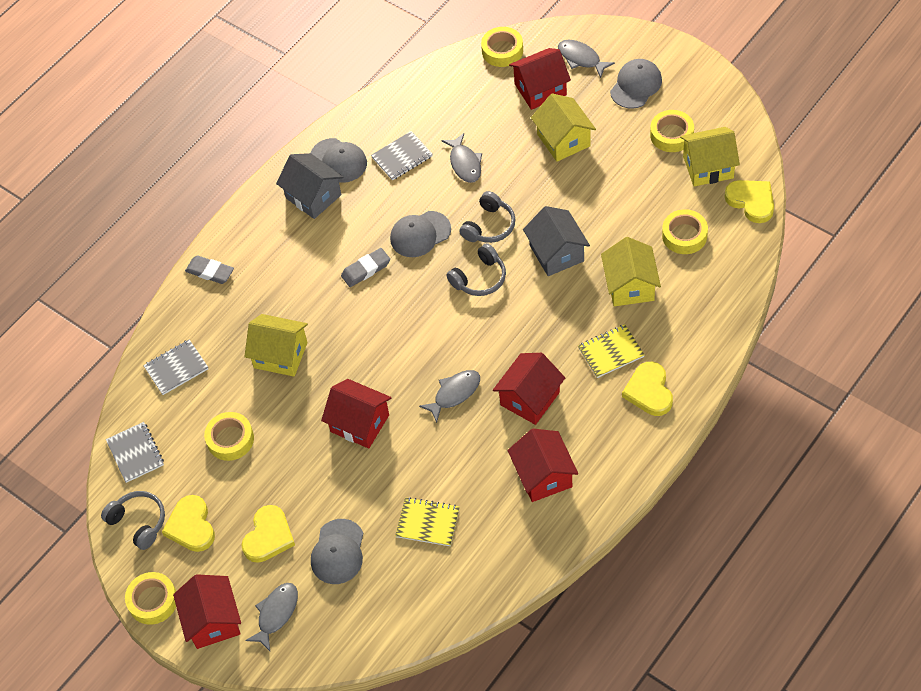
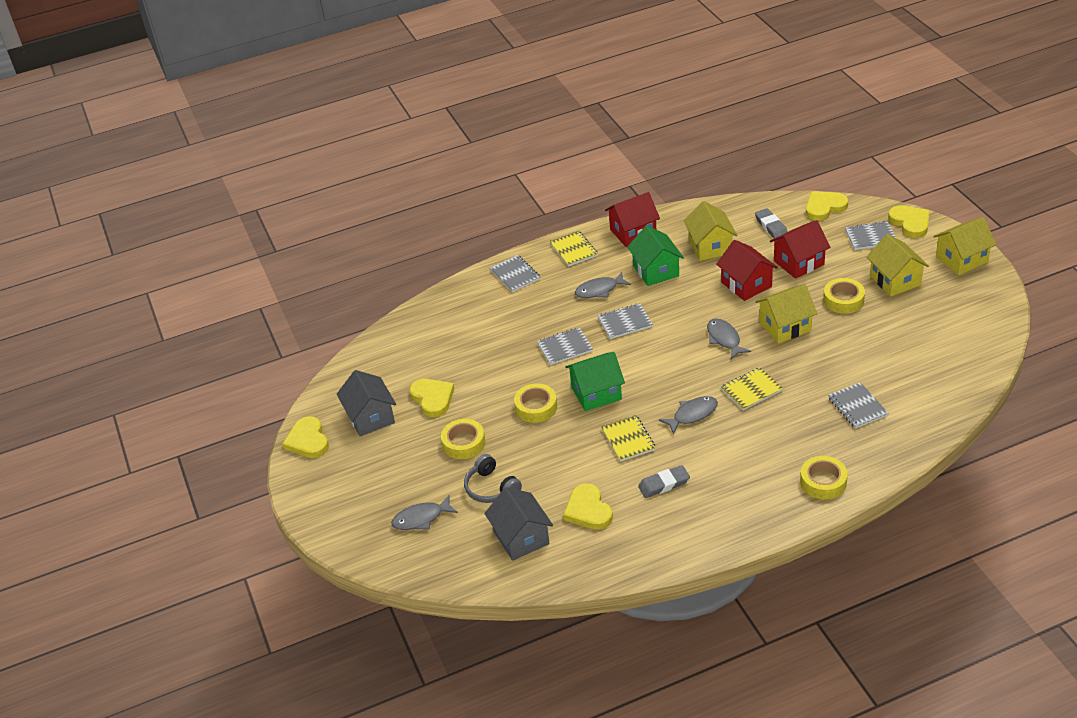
green house: none = 0 -> [565,352,625,411] [627,225,684,286] = 2
grey cap: [311,138,367,183] [311,519,364,584] [390,211,451,257] [610,59,662,109] = 4 -> none = 0
grey headphones: [101,491,165,550] [447,243,506,296] [459,191,516,243] = 3 -> [464,454,522,503] = 1
grey notebook: [106,422,164,483] [143,339,208,395] [371,131,433,180] = 3 -> [490,255,540,292] [537,327,593,365] [597,303,653,339] [828,382,889,429] [845,221,896,250] = 5
red house: [173,574,241,649] [321,379,392,448] [493,353,565,425] [508,429,578,502] [509,48,571,110] = 5 -> [605,192,660,247] [716,240,778,301] [770,220,830,279] = 3
yellow heart: [162,495,215,552] [241,505,295,563] [622,362,673,416] [724,180,774,223] = 4 -> [282,416,329,458] [409,379,454,417] [563,483,613,530] [806,191,848,221] [888,205,930,238] = 5
yellow notebook: [395,497,460,546] [578,324,645,378] = 2 -> [549,231,598,267] [601,415,656,462] [721,367,783,410] = 3
yellow tape: [125,572,176,625] [204,412,254,461] [481,27,523,67] [650,110,694,152] [662,209,708,254] = 5 -> [441,419,485,459] [514,383,557,423] [800,456,848,499] [823,278,865,314] = 4

